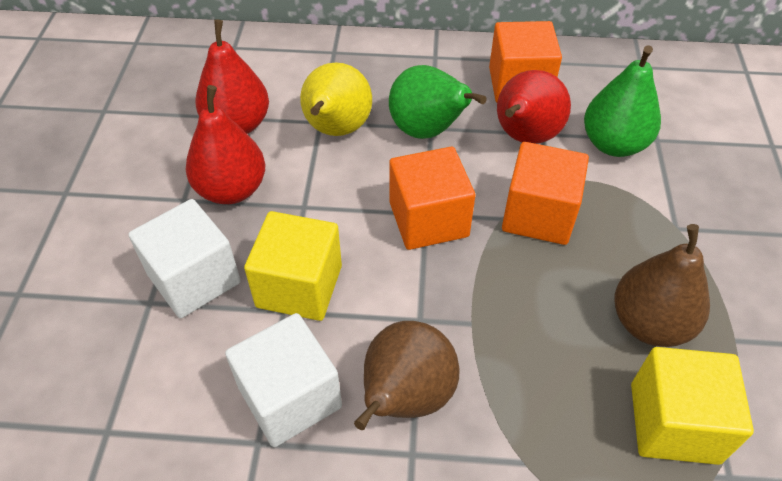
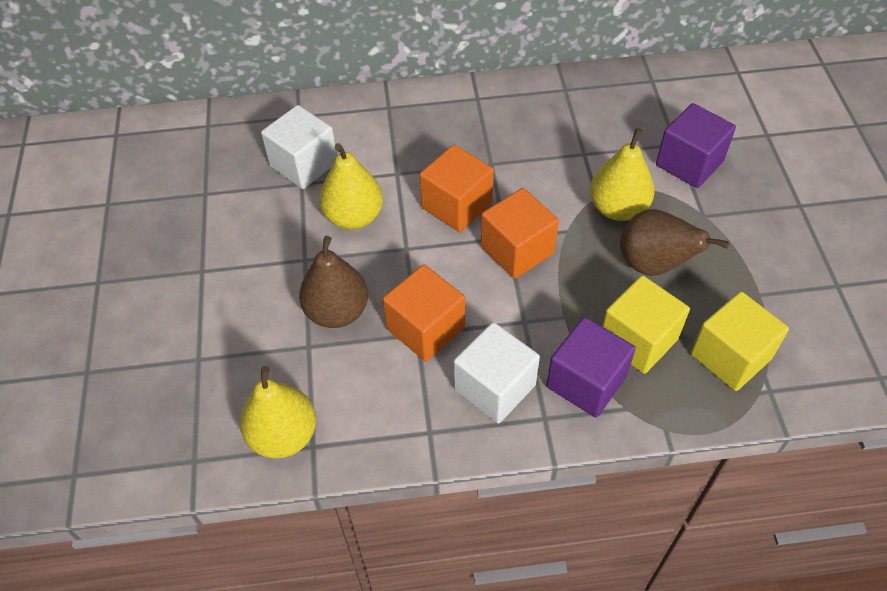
green pear: [389,65,487,139] [584,45,661,157] = 2 -> none = 0
purple cube: none = 0 -> [547,317,636,418] [656,103,736,188] = 2
red pear: [186,85,265,204] [195,20,269,134] [497,70,571,144] = 3 -> none = 0
yellow pear: [300,62,372,136] = 1 -> [240,366,316,459] [319,143,383,230] [590,128,655,221] = 3

